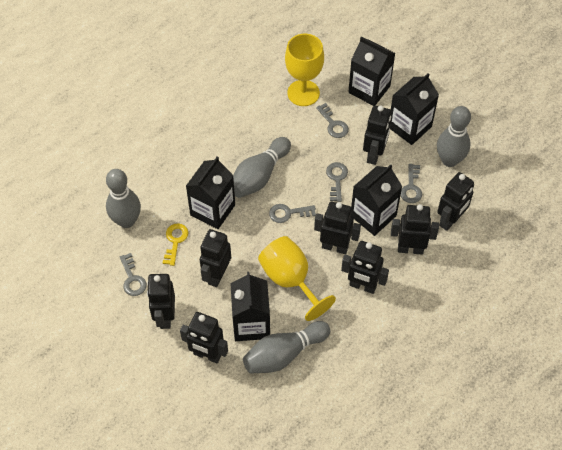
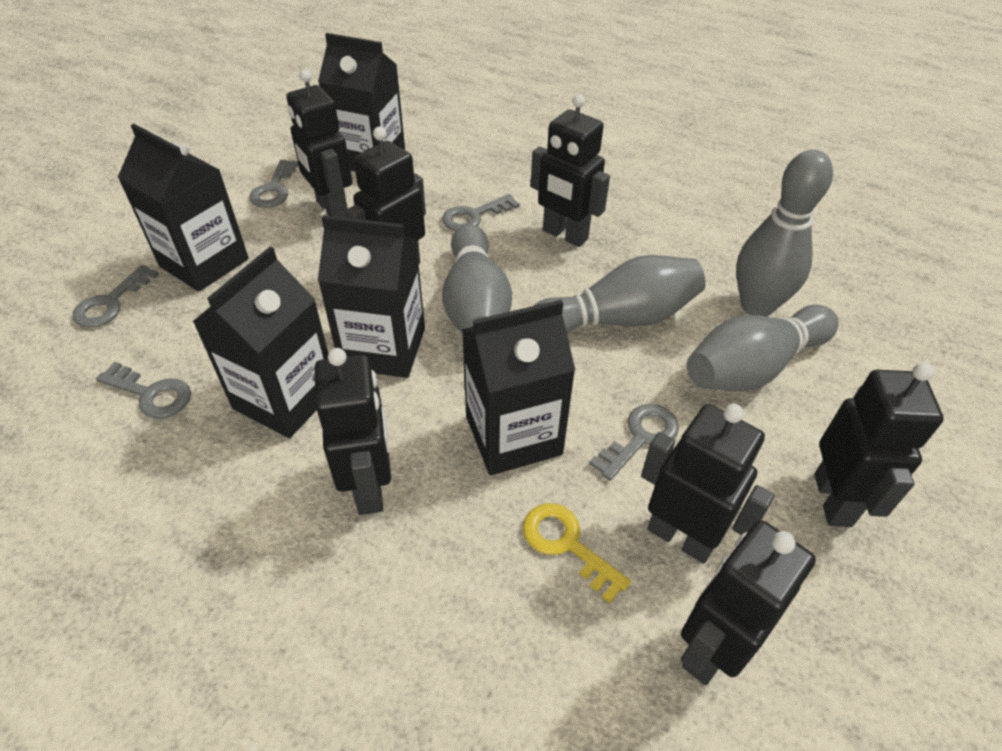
black robot: [147,274,175,329] [180,312,228,363] [200,229,231,287] [314,202,361,254] [341,241,389,294] [363,105,391,165] [391,204,439,255] [437,172,474,231] = 8 -> [286,69,352,218] [315,348,391,515] [346,127,426,263] [531,94,610,247] [641,403,775,564] [681,520,816,685] [814,363,944,527] = 7
yellow goblet: [258,236,336,321] [285,34,324,106] = 2 -> none = 0

